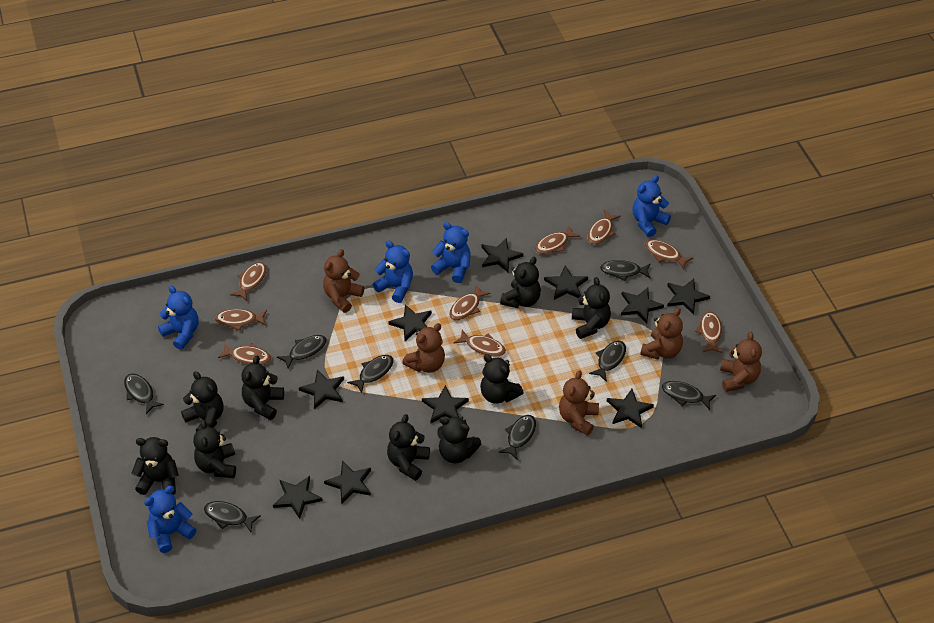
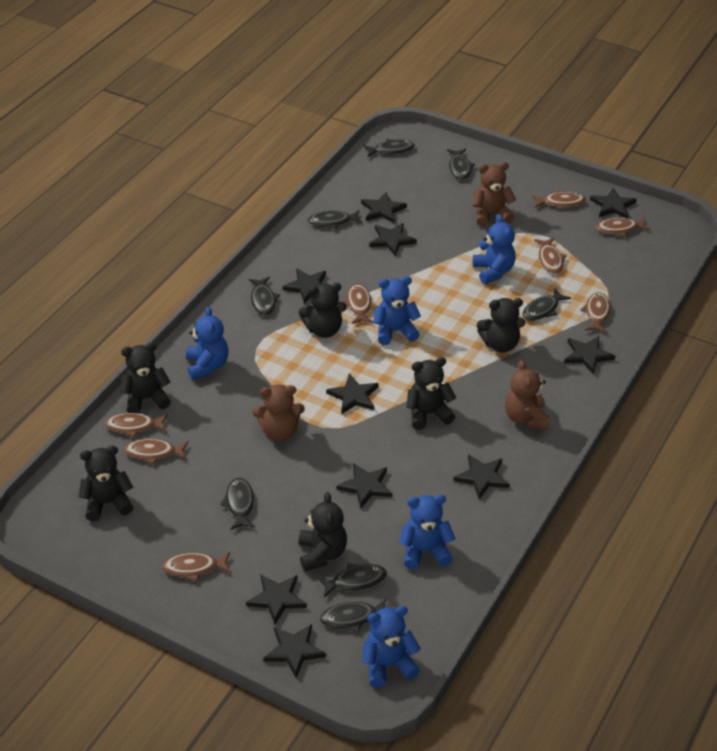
black teddy bear: [132,437,179,495] [181,371,224,432] [193,419,236,478] [241,355,284,420] [387,414,430,481] [438,416,481,463] [480,354,524,404] [500,257,541,308] [572,277,611,339] = 9 -> [79,446,133,521] [120,342,171,413] [299,283,347,338] [299,492,347,571] [406,357,456,430] [477,298,525,353] = 6
brown fish: [215,309,267,331] [218,343,271,365] [230,262,267,301] [449,284,491,320] [454,330,506,357] [535,225,580,254] [587,210,621,245] [645,240,693,270] [695,312,723,353] = 9 -> [104,413,168,438] [124,439,188,465] [162,552,231,582] [344,284,373,324] [532,190,586,208] [534,238,566,274] [580,292,610,333] [596,217,651,237] = 8
brown teddy bear: [323,249,365,313] [402,323,445,373] [559,370,599,436] [640,308,683,359] [720,332,762,392] = 5 -> [252,384,305,441] [472,162,516,226] [505,360,550,430] = 3

